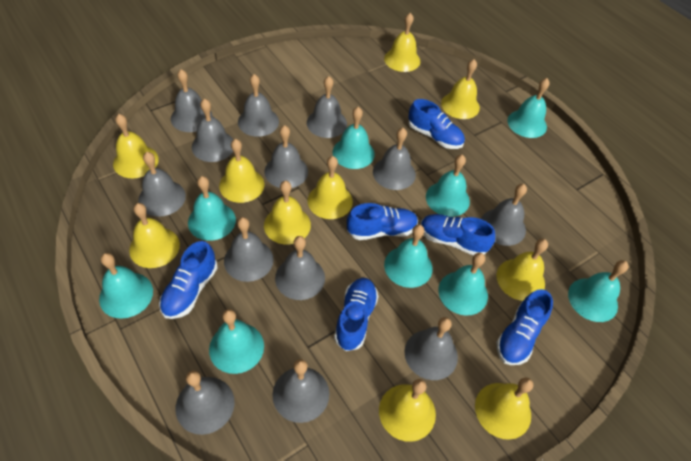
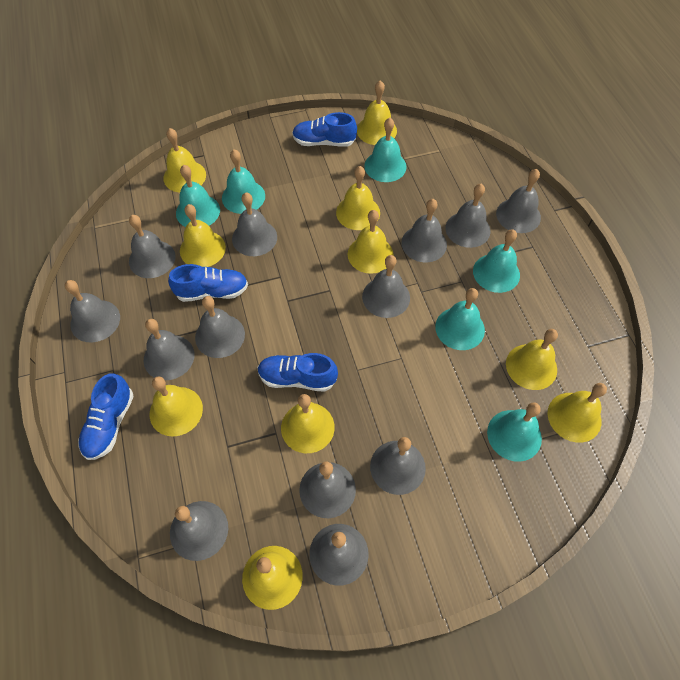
blue shoe: [159,241,217,319] [334,278,378,351] [347,203,418,240] [408,99,465,149] [421,214,495,255] [496,289,553,365] = 6 -> [78,373,134,460] [168,264,248,302] [257,353,338,392] [292,112,357,147] = 4
turquoise bell: [99,253,153,319] [188,176,236,241] [209,309,264,374] [332,107,375,169] [384,225,433,288] [426,155,470,217] [438,253,488,315] [507,78,550,138] [568,260,629,322] = 9 -> [176,165,220,227] [222,149,265,214] [364,118,407,182] [435,288,485,350] [473,229,520,293] [487,402,542,462] = 6

